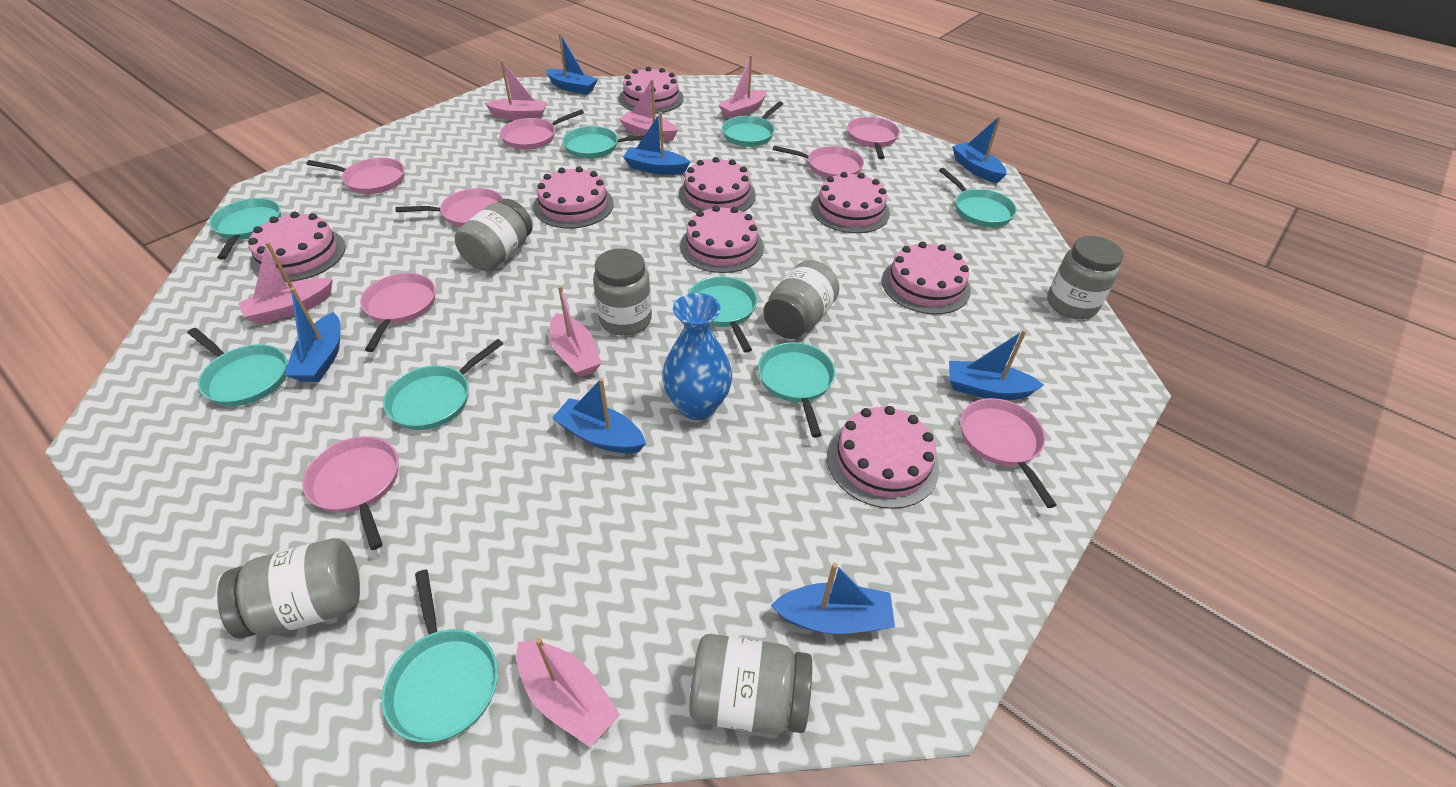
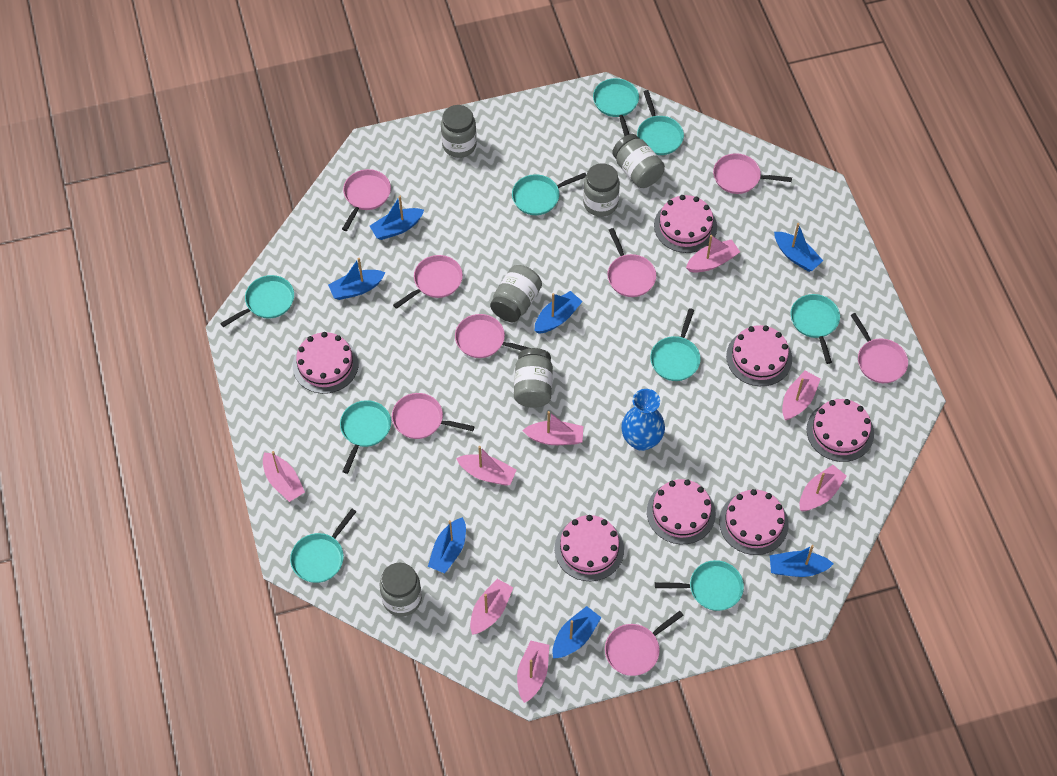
pink boat: [238,242,333,324] [485,60,547,120] [516,637,621,747] [549,285,601,378] [619,79,678,141] [719,55,767,119] = 6 -> [263,451,305,502] [456,446,516,486] [470,579,513,635] [517,641,549,703] [522,411,583,445] [686,235,740,273] [782,371,821,420] [799,465,847,512] = 8
pink cake: [248,212,346,282] [533,167,614,229] [619,67,684,114] [679,157,756,213] [680,205,764,273] [811,172,890,233] [827,406,939,509] [882,241,971,314] = 8 -> [293,332,359,394] [555,515,624,581] [647,479,716,544] [654,195,717,253] [719,489,789,555] [726,325,792,386] [807,399,874,462] = 7

